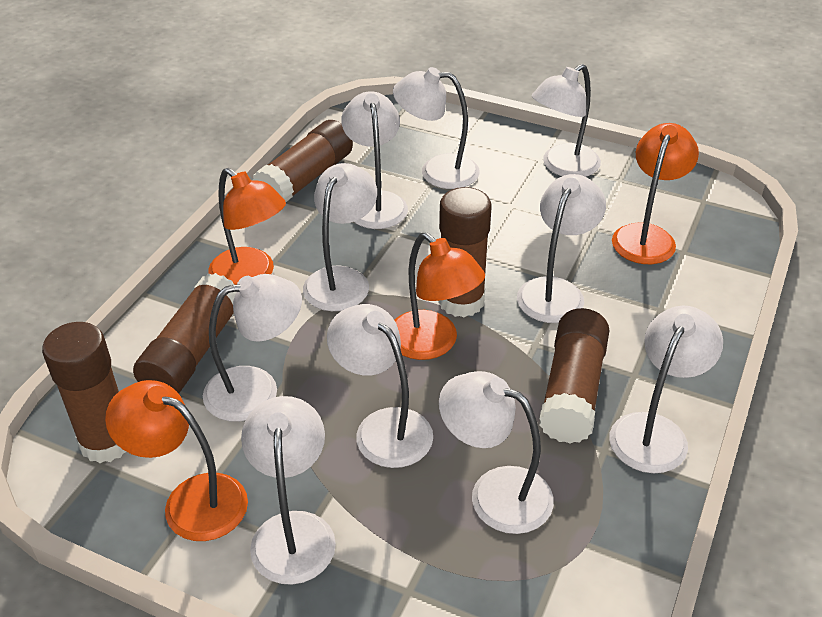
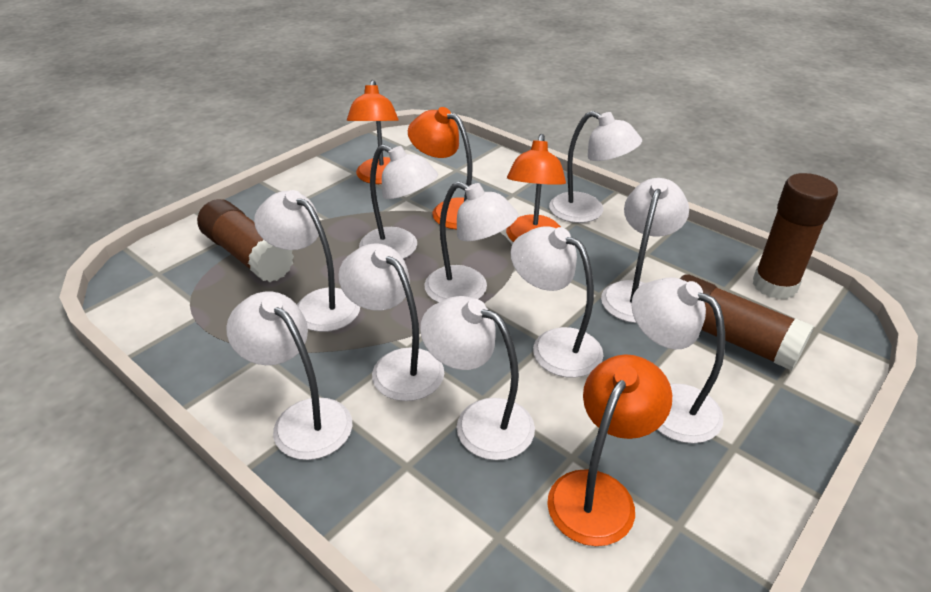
brown glue stick: [42,322,126,463] [133,273,237,394] [253,120,353,202] [438,187,492,317] [539,308,610,444] = 5 -> [197,199,294,282] [680,274,814,371] [752,173,838,299] = 3

